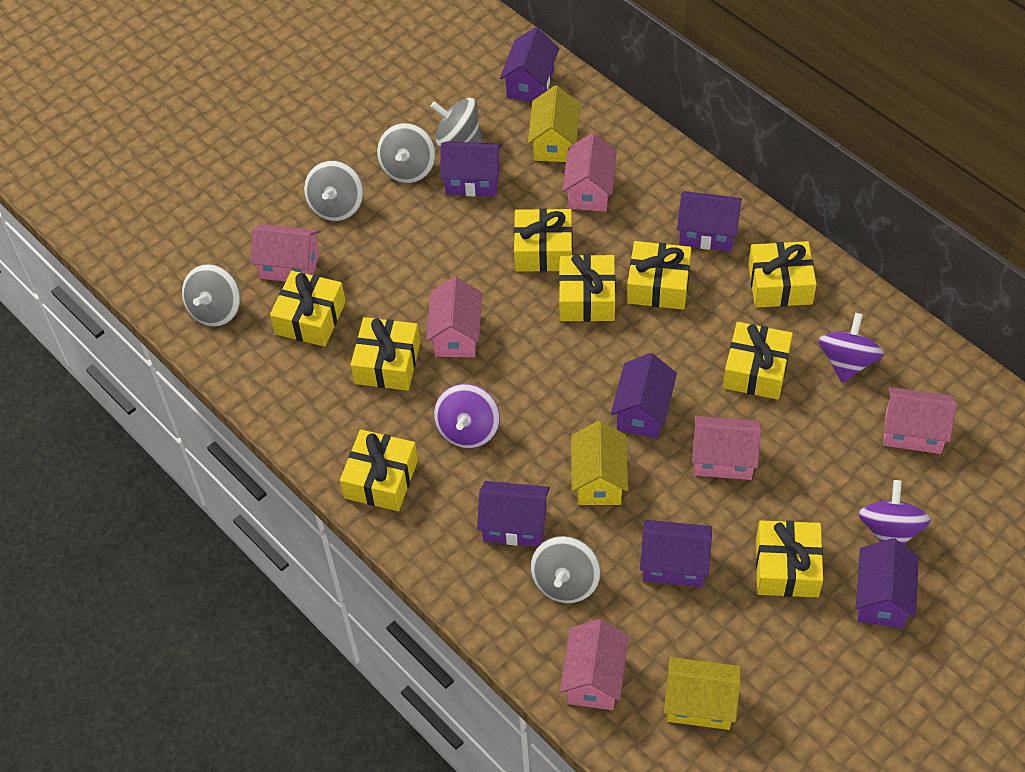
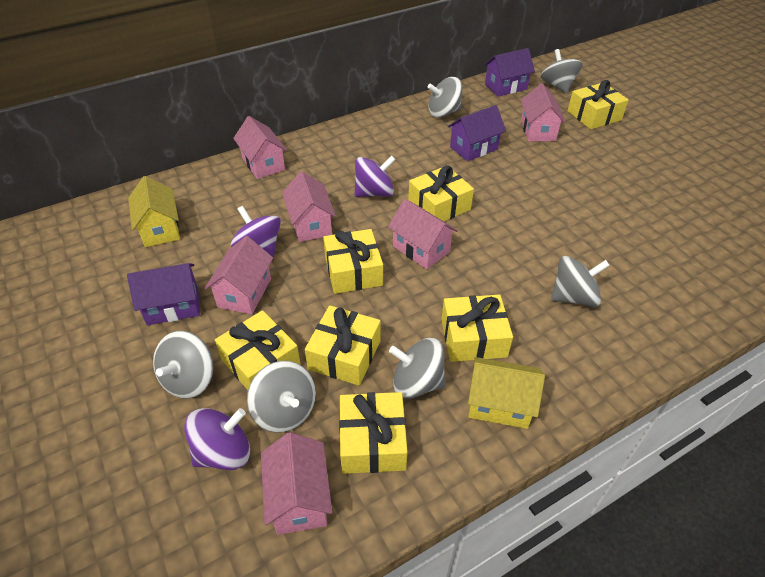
grey spinning top: [182,264,241,327] [304,160,363,221] [377,123,436,183] [430,98,482,147] [530,536,601,603] = 5 -> [153,331,214,399] [247,361,316,433] [389,338,446,399] [428,77,463,118] [541,49,583,93] [551,256,610,307] = 6
purple house: [440,141,502,197] [477,481,550,547] [500,27,559,102] [611,353,677,438] [640,520,712,587] [677,191,742,252] [856,538,919,628] = 7 -> [127,263,200,325] [448,105,506,161] [484,48,535,97] = 3
yellow gift: [270,271,346,347] [340,429,418,511] [351,317,420,391] [514,208,573,272] [559,254,616,322] [627,241,692,310] [723,322,793,400] [748,241,817,308] [756,520,823,597] = 9 -> [215,310,301,390] [305,305,381,386] [323,229,383,294] [339,392,408,474] [408,165,474,221] [441,295,513,362] [568,80,629,129] = 7
yellow house: [528,85,580,162] [571,421,628,505] [664,657,741,730] = 3 -> [128,176,180,247] [468,357,545,429] = 2

